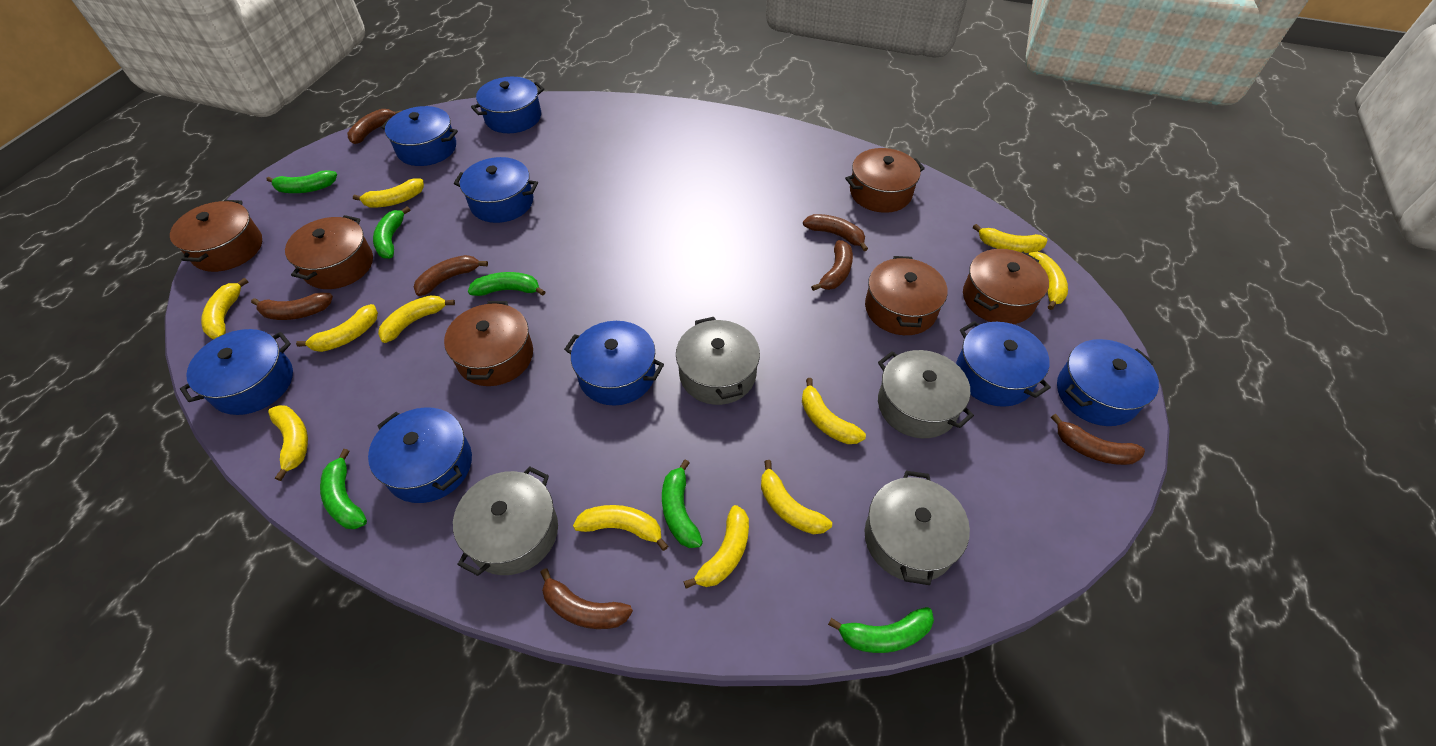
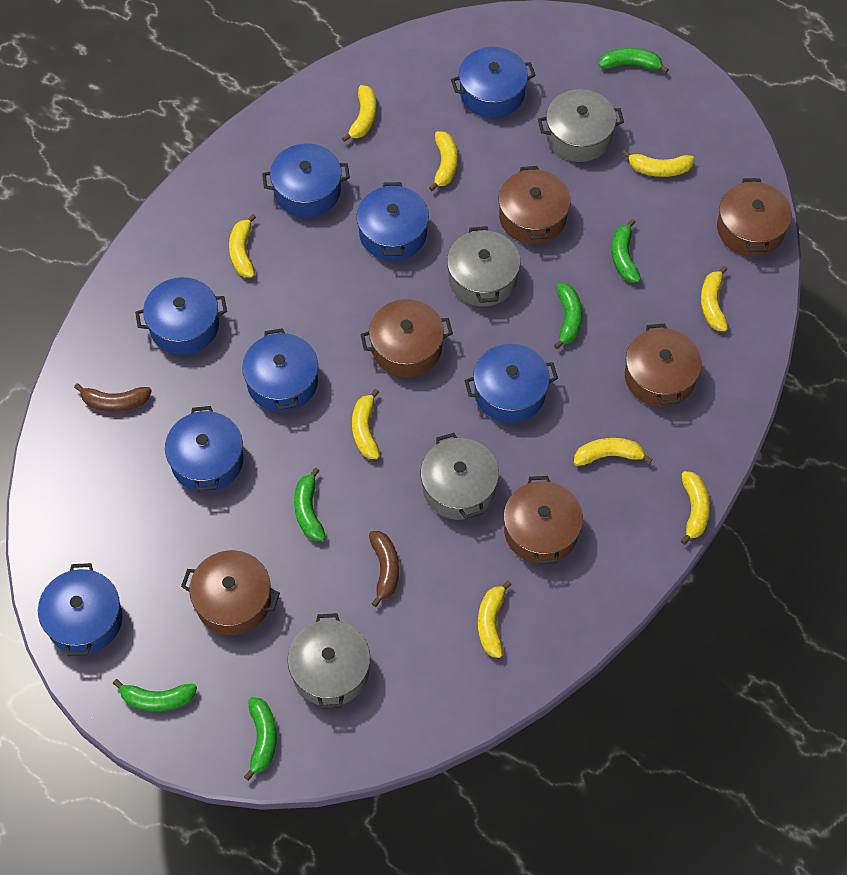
brown banana: [251,293,333,320] [347,109,402,144] [414,255,488,296] [540,568,633,629] [803,214,868,251] [811,240,853,291] [1051,414,1145,465] = 7 -> [74,383,152,412] [369,531,399,607] = 2
yellow banana: [201,278,248,339] [268,405,308,481] [296,304,378,352] [353,178,424,208] [378,295,455,343] [573,505,668,551] [683,505,749,589] [761,460,832,534] [802,378,866,444] [973,224,1047,253] [1029,252,1068,310] = 11 -> [229,214,256,277] [342,85,377,142] [352,389,380,459] [429,131,458,191] [478,580,512,658] [574,438,653,466] [622,150,695,177] [681,471,710,545] [701,266,728,331] = 9

